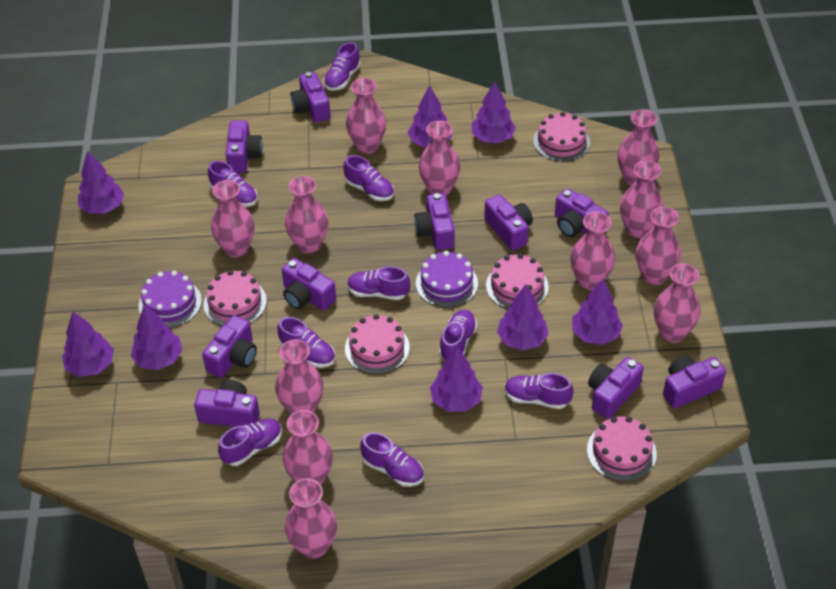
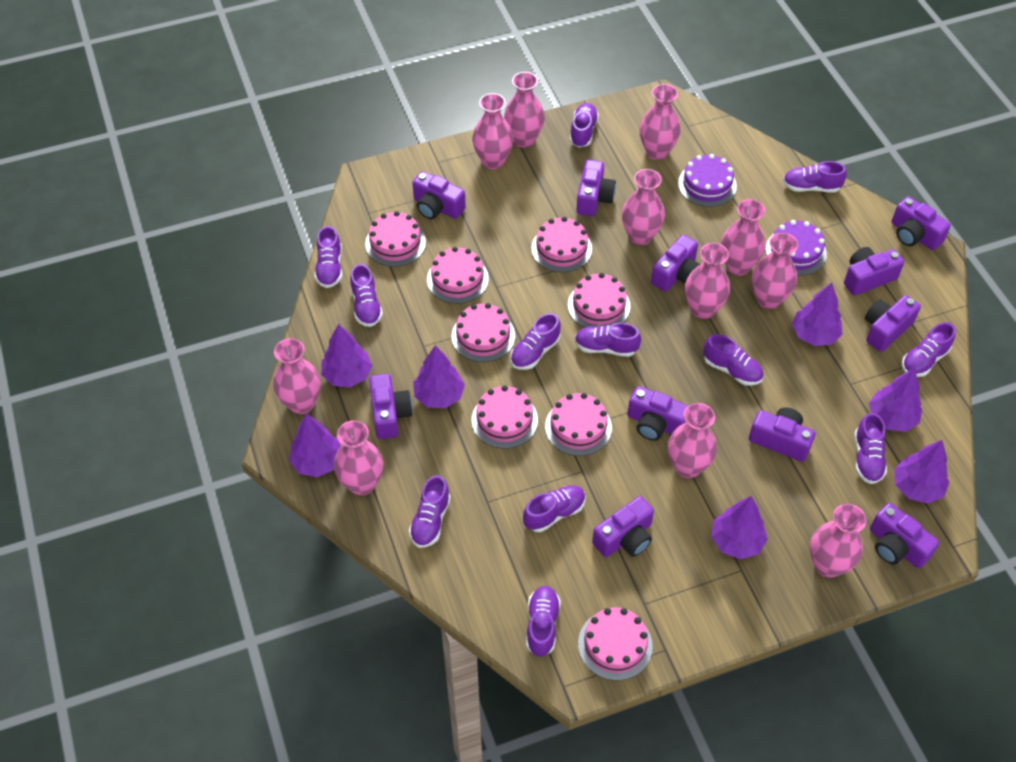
pink cake: [203,270,267,326] [345,314,410,374] [486,254,549,309] [533,112,590,162] [587,416,657,482] = 5 -> [365,211,426,267] [427,247,489,304] [452,303,515,362] [471,385,538,449] [531,217,592,272] [545,393,612,456] [568,273,630,328] [578,607,653,681] = 8
pink vase: [211,180,254,257] [275,340,324,414] [283,410,333,485] [285,176,328,254] [285,478,337,559] [346,78,386,154] [419,121,461,196] [570,212,615,290] [617,109,660,185] [620,161,663,238] [636,207,681,285] [654,263,701,343] = 12 -> [273,338,321,414] [334,420,383,496] [472,93,514,169] [504,72,545,148] [622,169,665,245] [640,84,681,160] [668,403,717,478] [685,243,730,319] [721,199,765,276] [752,233,798,309] [810,504,867,578] = 11
purple camera: [194,380,260,427] [202,315,257,378] [225,120,263,173] [282,258,336,311] [291,72,331,123] [414,193,455,250] [484,194,533,251] [555,188,609,237] [588,357,644,419] [663,355,726,409] = 10 -> [369,374,413,439] [412,171,466,219] [576,160,616,216] [592,496,654,557] [627,386,688,441] [651,235,700,292] [749,407,816,462] [844,247,904,296] [865,295,921,352] [870,503,939,568] [892,197,951,250] = 11
purple shoe: [208,161,258,207] [218,418,282,466] [277,317,335,368] [324,42,361,91] [343,155,394,201] [347,266,410,300] [360,432,424,487] [439,310,477,361] [504,373,573,409] = 9 -> [315,226,342,288] [350,264,383,327] [409,475,451,548] [510,313,561,370] [523,485,586,532] [526,586,561,657] [570,103,599,147] [575,323,641,357] [703,334,764,386] [783,161,847,193] [855,413,887,484] [902,322,956,377] = 12
purple tree: [62,311,114,377] [78,151,124,214] [131,304,182,370] [408,85,452,148] [430,346,483,412] [472,81,516,143] [497,284,549,350] [572,279,623,345] = 8 -> [289,413,341,477] [321,324,372,387] [413,345,465,408] [711,496,768,559] [792,283,843,346] [869,368,922,432] [894,440,949,504] = 7

